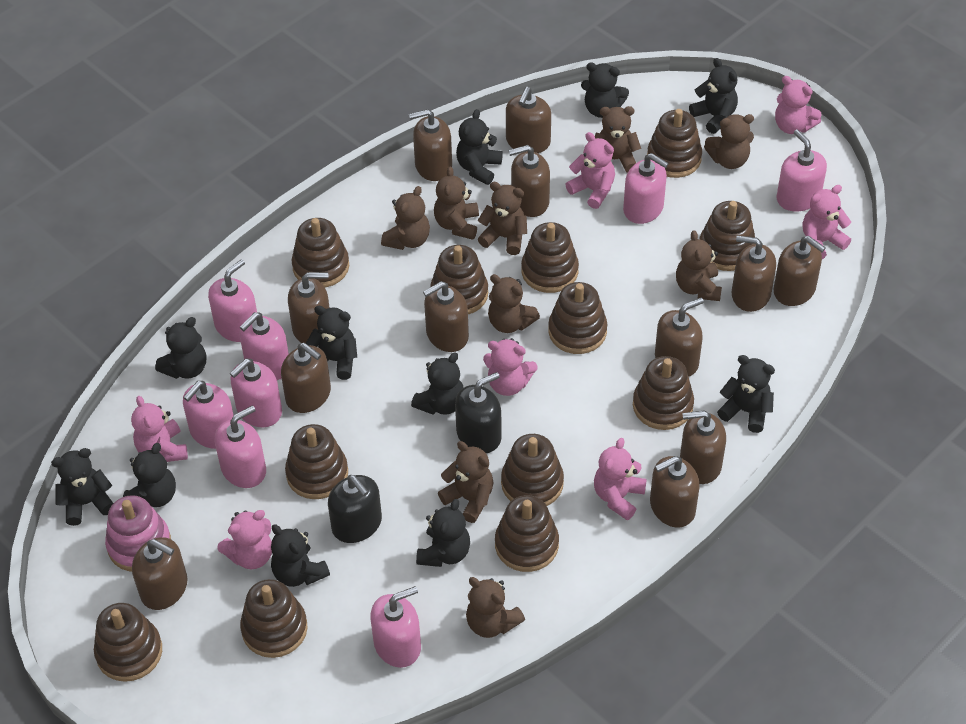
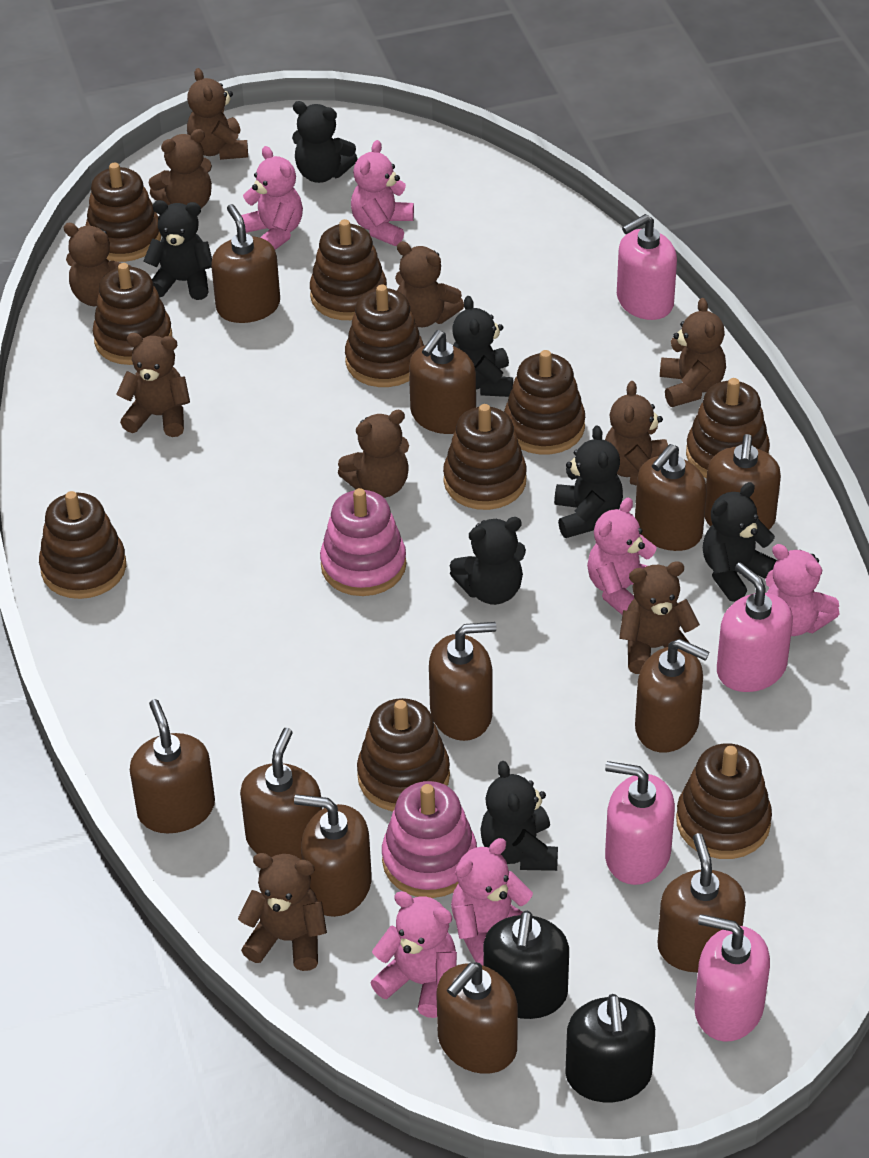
black teddy bear: [51,448,113,526] [123,443,176,507] [155,317,206,379] [271,524,330,587] [306,306,357,380] [411,352,464,415] [416,499,470,567] [456,109,503,185] [581,62,629,118] [689,58,738,134] [717,355,775,433] = 11 -> [143,200,212,300] [292,101,358,183] [450,517,526,605] [452,296,513,397] [480,761,558,871] [554,425,623,538] [703,482,777,602] = 7
brown soap dispenser: [132,537,187,610] [281,343,331,413] [288,272,330,343] [409,109,452,181] [423,281,469,352] [506,87,551,153] [508,145,550,217] [650,456,700,528] [655,298,704,377] [680,410,726,484] [732,236,776,312] [773,236,826,306] = 12 -> [130,699,215,833] [211,204,280,323] [240,728,322,860] [294,794,372,917] [409,330,476,434] [429,622,497,741] [437,962,518,1074] [635,444,707,551] [635,639,709,752] [658,833,746,972] [705,434,781,530] = 11
brown stacking toy: [94,603,162,682] [240,579,308,658] [285,424,348,499] [292,218,349,287] [430,245,488,314] [495,495,559,572] [501,434,564,506] [521,222,579,293] [548,282,607,354] [633,356,694,430] [647,109,702,178] [700,201,755,271] = 12 -> [39,491,126,599] [85,163,161,262] [93,263,172,365] [310,219,387,320] [345,285,424,387] [357,698,450,811] [443,404,527,510] [504,350,585,455] [676,743,772,859] [686,378,770,478] = 10
brown teddy bear: [381,186,430,250] [434,166,479,240] [438,441,493,523] [466,577,525,638] [478,182,527,255] [488,274,540,333] [595,106,641,173] [676,230,722,301] [704,114,754,169] = 9 -> [64,223,131,306] [116,333,190,437] [149,129,212,208] [187,68,248,160] [238,853,327,971] [338,410,409,498] [395,241,464,327] [605,381,668,486] [619,561,700,674] [660,298,726,407] = 10
pink soap dispenser: [183,381,234,449] [208,259,257,342] [214,405,266,488] [230,359,282,427] [240,312,289,380] [370,586,421,668] [623,153,669,224] [776,129,827,211] = 8 -> [605,761,675,885] [617,214,677,320] [694,914,770,1042] [717,562,793,692] = 4
pink stacking toy: [105,495,171,572] = 1 -> [320,488,406,596] [382,781,477,898] = 2
pink teddy bear: [131,396,188,462] [217,510,272,569] [483,338,538,396] [565,132,615,209] [594,438,647,520] [775,76,821,134] [803,185,851,259] = 7 -> [241,146,303,250] [351,140,414,246] [370,891,457,1018] [451,838,533,965] [587,497,657,615] [765,544,839,636] = 6

